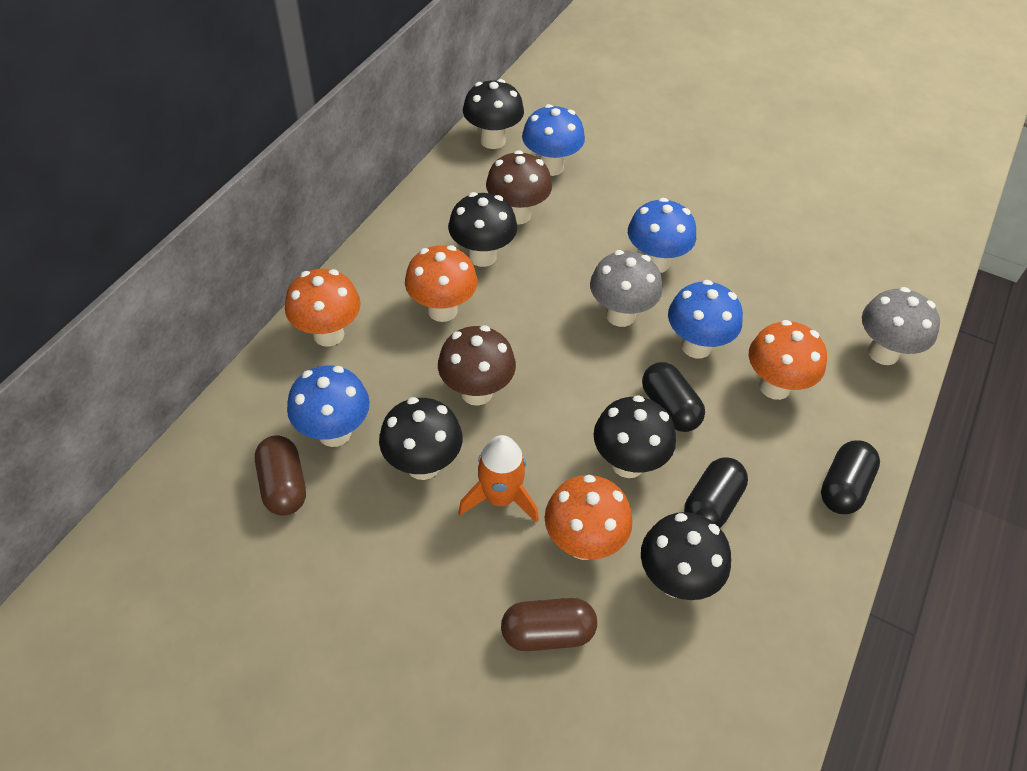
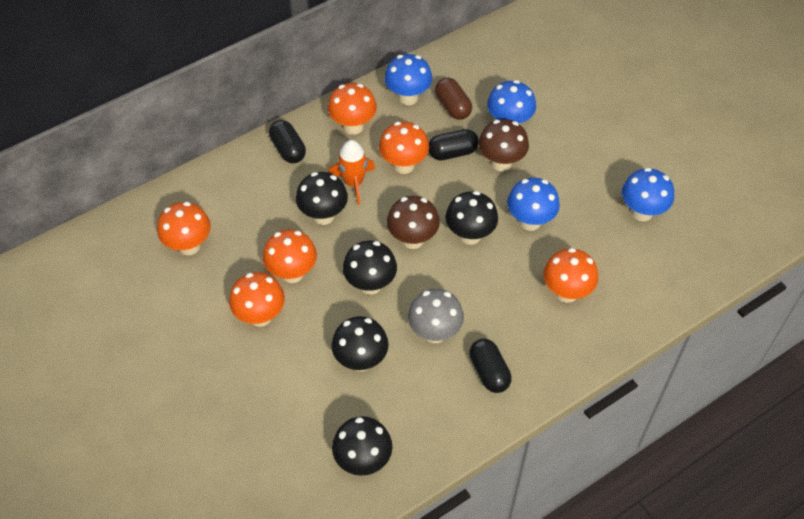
brown capsule: [255,435,306,516] [501,598,597,651] = 2 -> [435,77,472,120] = 1
grey mushroom: [590,250,662,327] [862,287,940,365] = 2 -> [408,289,464,343] = 1
orange mushroom: [285,269,361,347] [405,245,478,322] [545,475,633,560] [749,320,827,400] = 4 -> [157,202,211,256] [229,272,285,327] [263,229,317,283] [328,83,377,135] [379,122,429,174] [543,248,598,303] = 6

